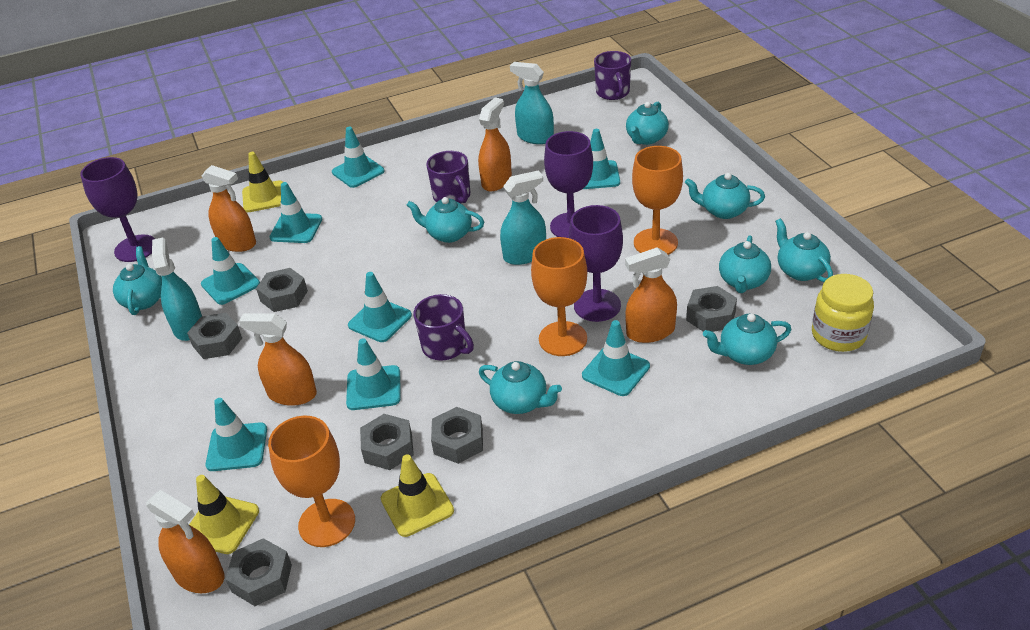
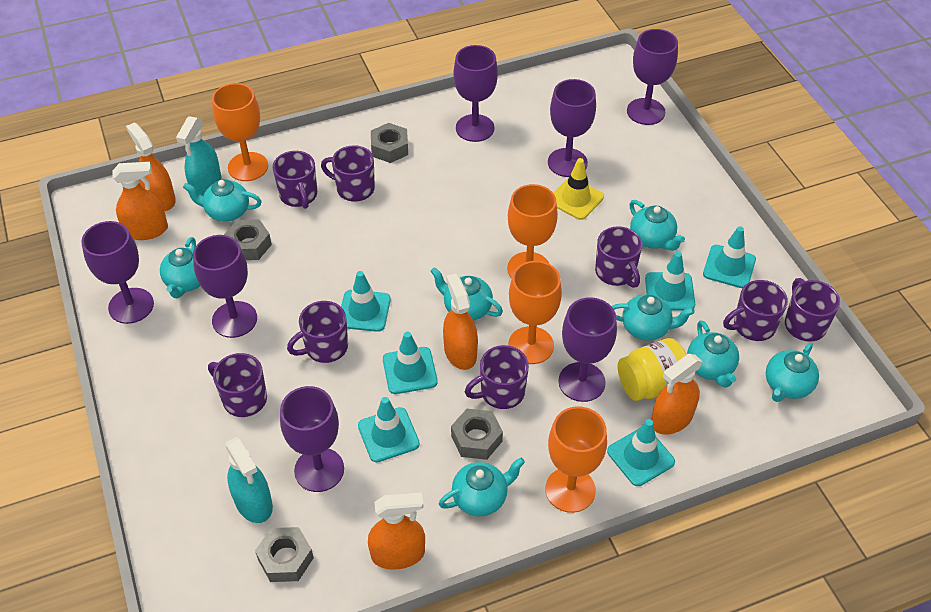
grey nut: [187,313,242,359] [225,538,292,606] [256,268,308,312] [360,414,414,470] [431,407,483,464] [686,286,737,332] = 6 -> [224,219,272,260] [255,527,314,582] [371,123,408,163] [451,409,503,460] = 4
orange goblet: [268,416,355,547] [531,237,587,356] [632,146,683,255] = 3 -> [212,83,268,181] [507,184,558,279] [508,261,562,364] [545,406,607,513] = 4
purple goblet: [80,157,155,262] [544,131,593,238] [569,205,623,322] = 3 -> [81,221,154,324] [193,235,257,338] [280,386,344,492] [453,45,498,142] [548,79,596,177] [559,297,617,402] [627,29,678,125] = 7
purple mug: [414,294,474,360] [426,151,470,204] [594,51,631,100] = 3 -> [208,353,267,417] [272,151,317,209] [287,301,348,363] [321,145,375,201] [465,345,529,409] [595,226,642,288] [723,280,788,341] [785,278,840,342] = 8
turquoise spray bottle: [152,237,202,341] [500,170,546,265] [510,62,554,144] = 3 -> [176,116,221,196] [225,437,273,523] = 2
turquoise traffic cone: [201,237,260,305] [206,398,267,471] [270,182,322,243] [332,127,384,188] [346,338,401,410] [348,272,412,342] [582,320,650,396] [583,129,620,189] = 8 -> [341,271,391,332] [358,397,420,462] [383,332,438,394] [607,419,675,486] [645,252,695,311] [703,226,756,288] = 6
yellow traffic cone: [189,475,259,554] [242,152,283,212] [381,454,454,537] = 3 -> [554,158,604,220] = 1

